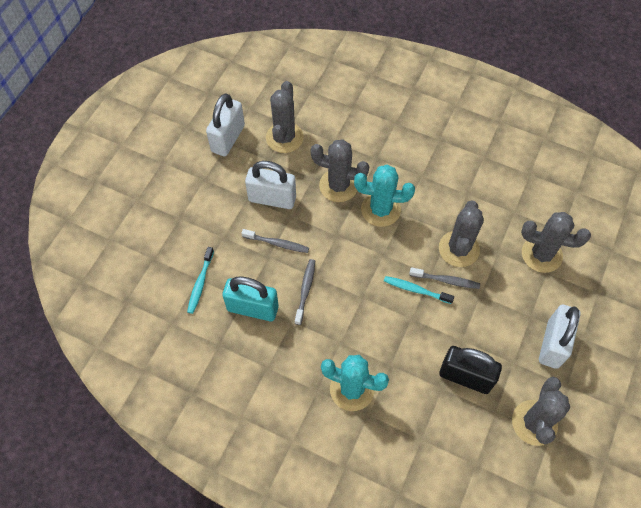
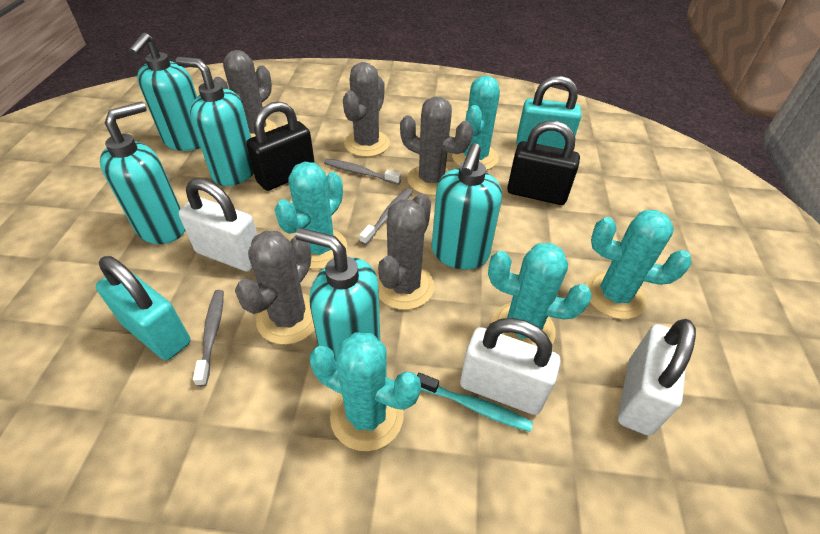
black padlock: [439,346,502,394] = 1 -> [246,101,315,191] [507,121,580,205] = 2
turquoise cactus: [321,355,389,411] [354,165,415,227] = 2 -> [274,162,347,269] [310,332,421,451] [452,76,500,170] [488,243,592,346] [585,210,691,319] = 5
turquoise padlock: [223,276,279,321] = 1 -> [96,256,191,360] [517,76,581,149] = 2
turquoise soap dispenser: none = 0 -> [100,102,185,244] [129,33,201,151] [176,57,254,186] [295,228,380,363] [432,143,502,269] = 5
turquoise toothbrush: [187,247,214,314] [384,276,454,304] = 2 -> [417,373,533,432] = 1

